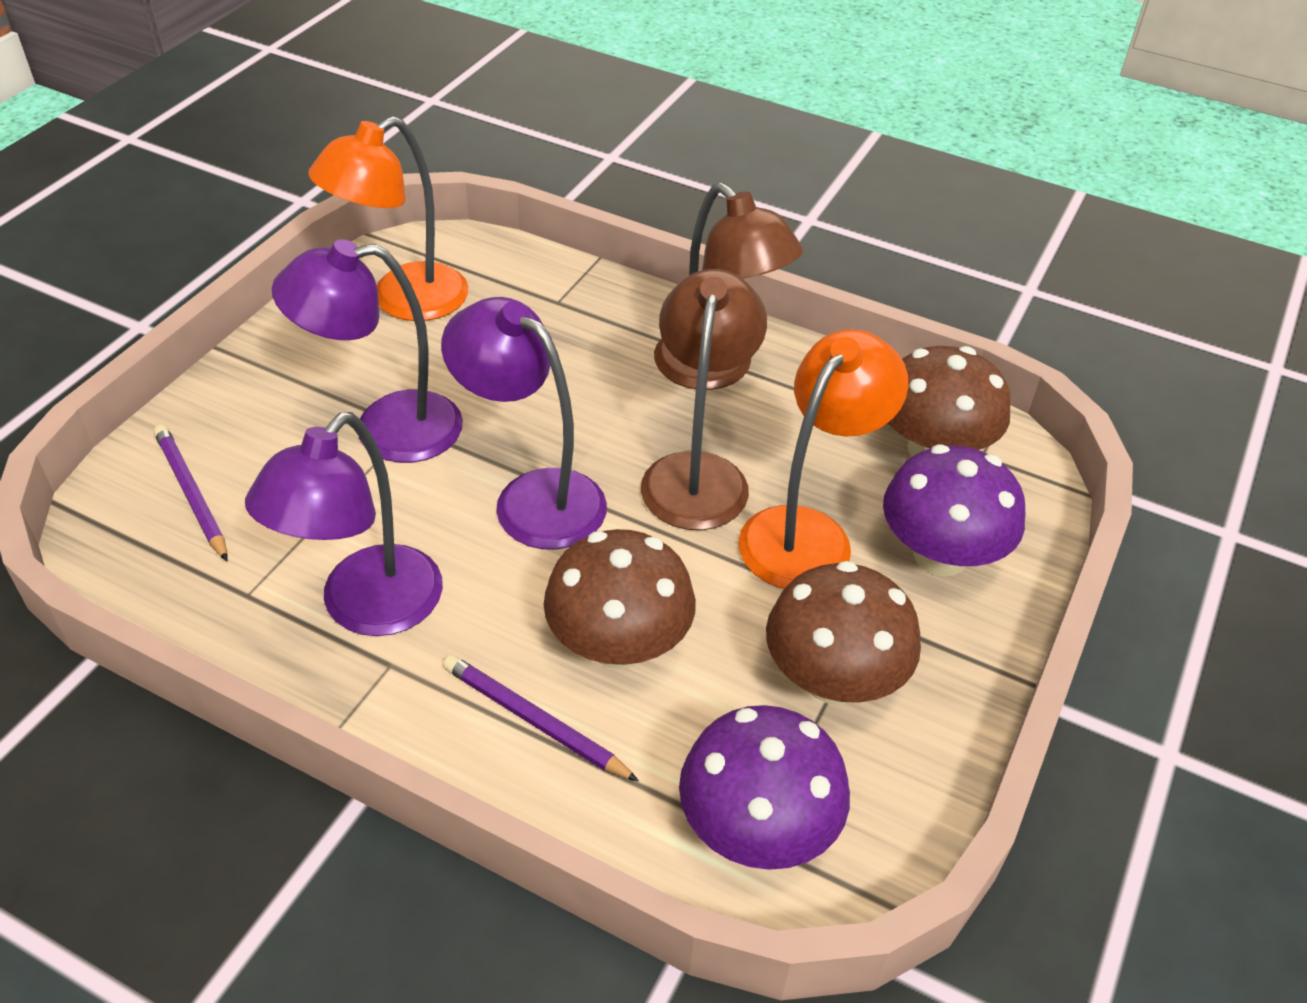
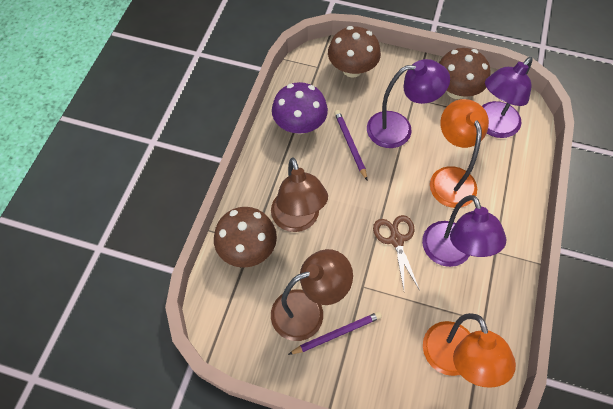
brown scissors: none = 0 -> [373,215,419,290] = 1
purple mushroom: [679,705,850,870] [883,444,1025,576] = 2 -> [272,82,328,134] = 1

